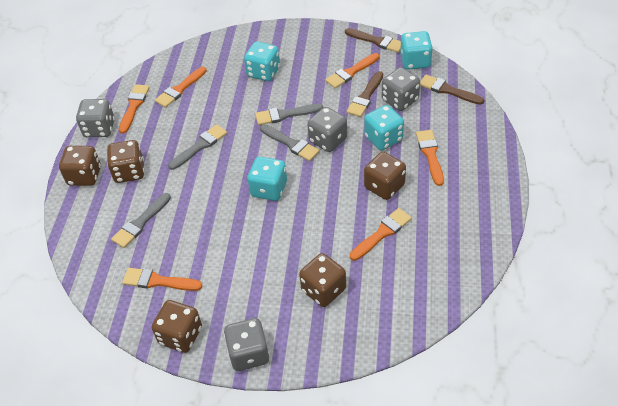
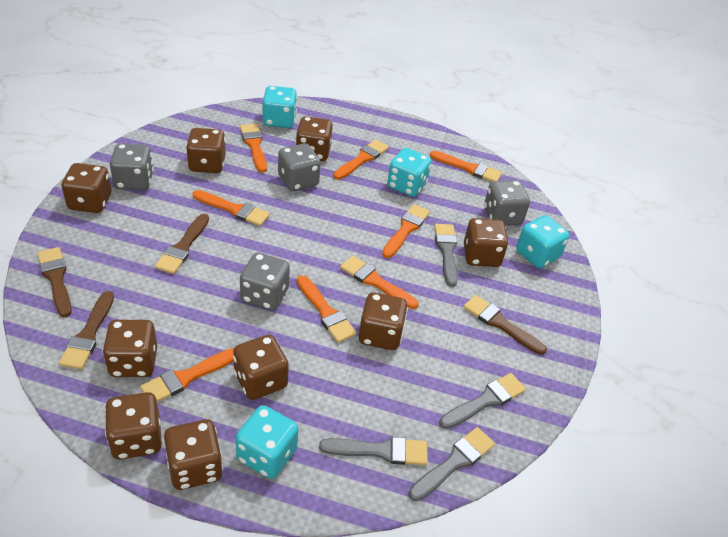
brown brush: [345,28,401,53] [347,71,383,117] [420,75,484,105] = 3 -> [38,247,72,317] [59,291,114,369] [155,214,209,274] [464,295,547,355] = 4
brown dice: [59,146,101,186] [107,140,144,183] [152,300,202,353] [299,253,346,307] [364,152,406,200] = 5 -> [62,163,111,213] [103,320,157,377] [105,392,162,459] [164,419,223,490] [186,128,226,173] [233,335,289,400] [296,116,333,161] [359,292,408,350] [464,218,508,267] = 9
orange brush: [119,84,150,134] [122,268,202,291] [155,67,207,108] [325,53,380,88] [350,208,412,261] [416,130,444,186] = 6 -> [140,348,234,402] [193,190,270,226] [240,123,267,173] [297,275,357,343] [333,139,389,180] [340,256,419,309] [382,204,430,258] [430,151,502,182] = 8

